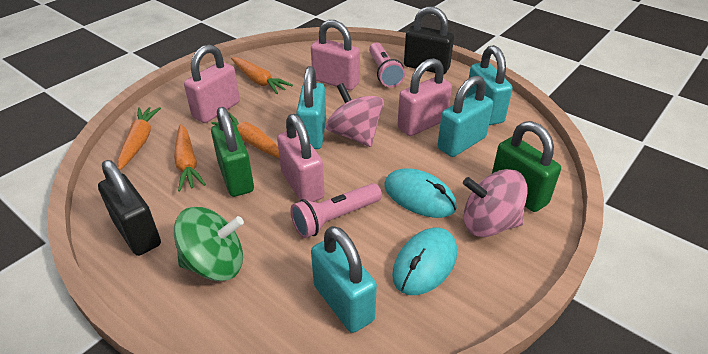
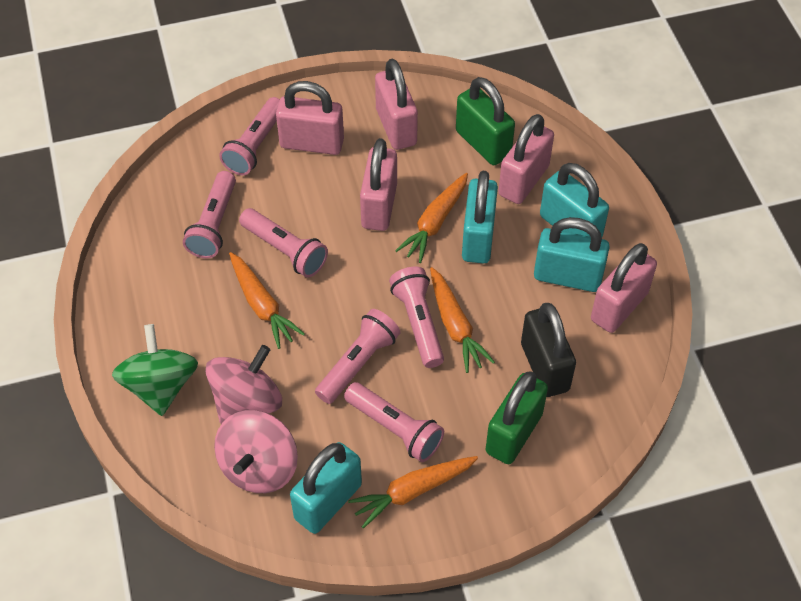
black padlock: [98,160,161,256] [404,6,454,74] = 2 -> [521,303,576,397] = 1
pink flashlight: [290,183,382,238] [369,42,405,87] = 2 -> [183,171,236,258] [219,97,280,176] [239,208,328,278] [315,309,400,404] [344,382,444,462] [389,266,444,368] = 6
pink padlock: [184,44,240,123] [277,114,325,202] [311,20,360,90] [397,58,452,136] = 4 -> [276,81,344,155] [360,138,397,231] [375,59,418,150] [498,114,554,204] [591,243,657,333] = 5
turquoise mouse: [384,168,457,218] [392,228,457,295] = 2 -> none = 0

